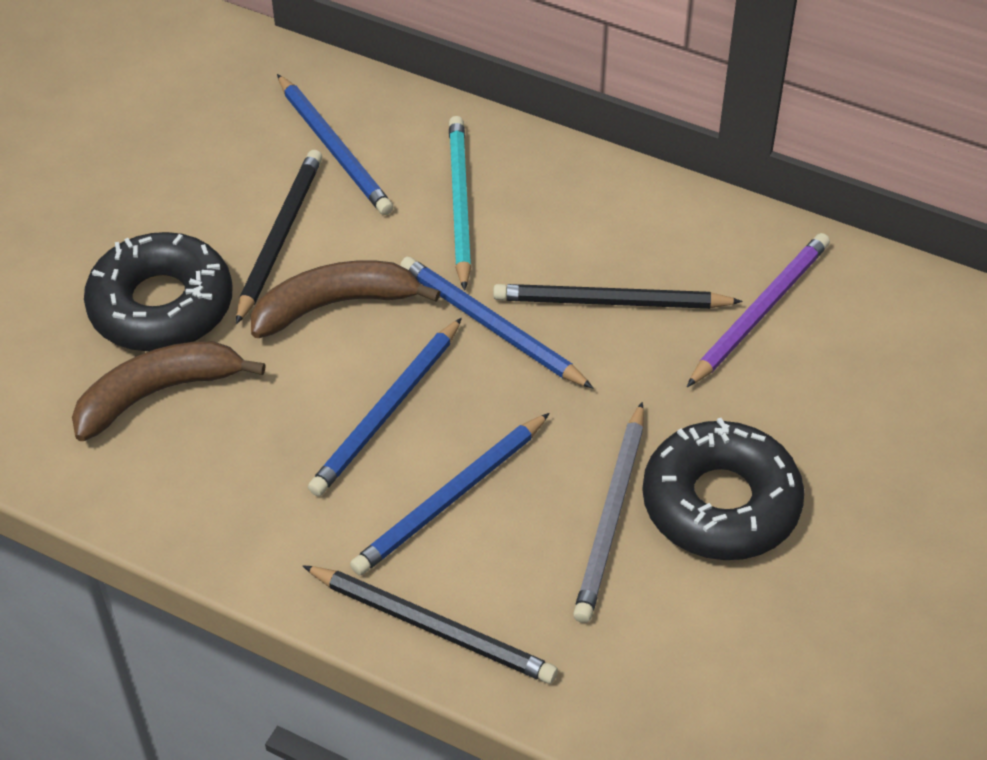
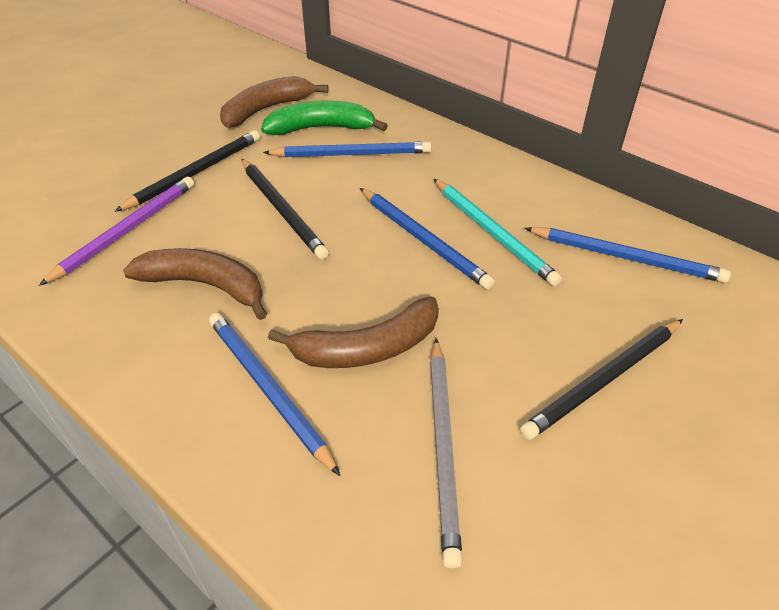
black donut: [84,232,232,352] [642,418,804,560] = 2 -> none = 0
brown banana: [72,341,266,441] [251,261,440,338] = 2 -> [123,248,267,320] [220,76,328,128] [268,296,439,368] = 3
green banana: none = 0 -> [261,100,388,135] = 1

